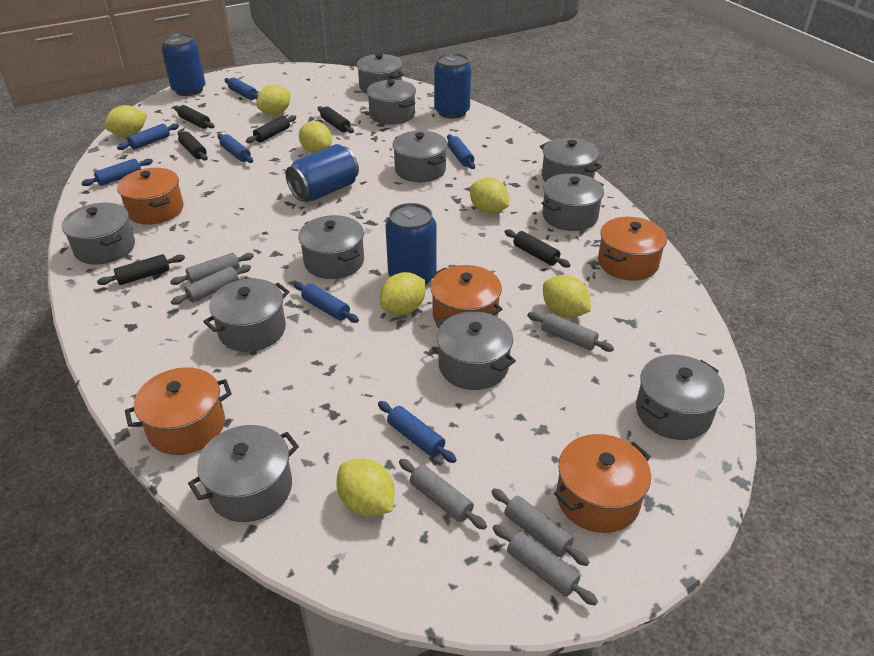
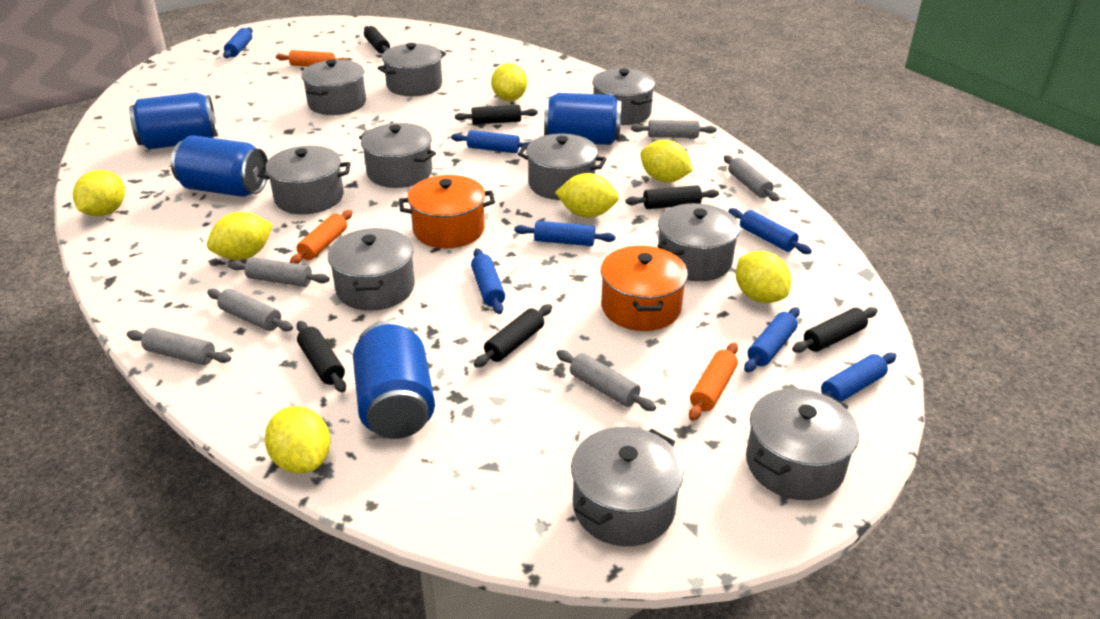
grey pot: [62,203,135,265] [188,425,299,522] [203,279,289,352] [299,215,364,279] [356,53,404,94] [367,80,416,125] [392,131,448,182] [436,311,516,390] [540,138,602,182] [541,173,604,231] [636,355,725,440] = 11 -> [257,146,351,214] [301,59,366,115] [328,228,415,311] [359,123,436,188] [378,43,446,96] [518,134,606,200] [571,427,684,546] [592,69,655,125] [658,203,740,281] [746,388,859,500] = 10
orange pot: [117,168,184,225] [125,367,232,455] [431,265,503,323] [554,434,651,533] [598,217,667,281] = 5 -> [399,175,495,248] [601,246,688,331] = 2
orange rolling pin: none = 0 -> [276,50,347,67] [290,210,352,264] [689,343,738,421] = 3

